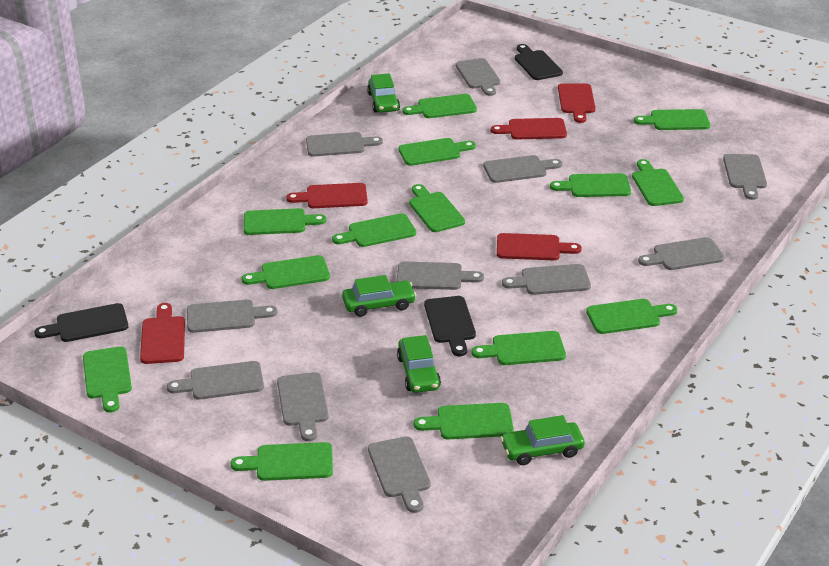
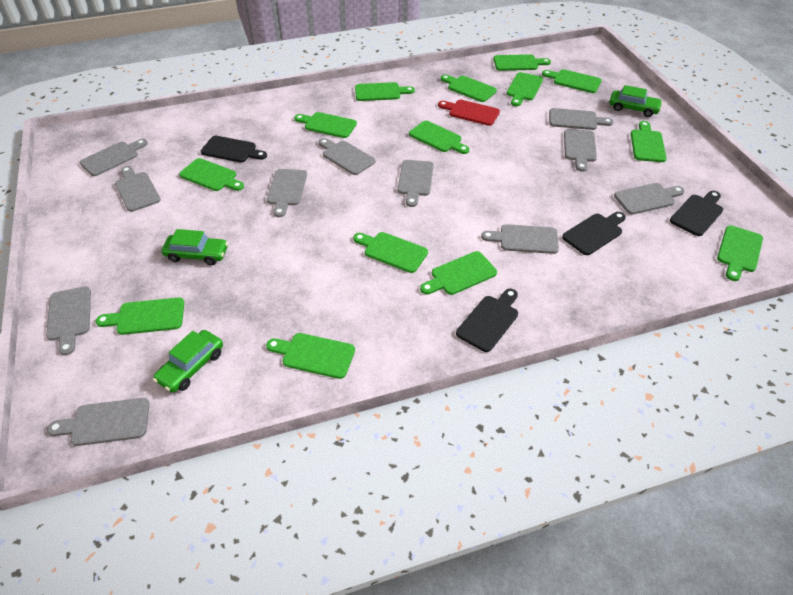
black cutting board: [34,303,128,342] [424,296,476,356] [515,44,563,80] = 3 -> [201,136,267,163] [456,289,518,352] [562,212,626,255] [670,191,723,236] = 4
green car: [342,275,416,317] [367,73,400,113] [397,335,441,393] [500,415,584,465] = 4 -> [153,330,223,393] [162,229,228,265] [609,85,663,117] = 3
red cutting board: [140,303,185,364] [286,183,368,208] [491,118,567,139] [497,233,582,260] [558,83,596,123] = 5 -> [438,100,500,126] = 1

